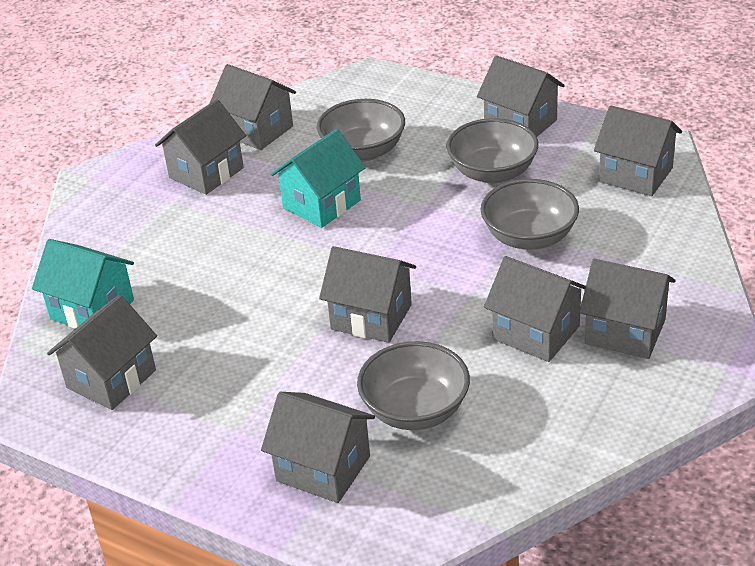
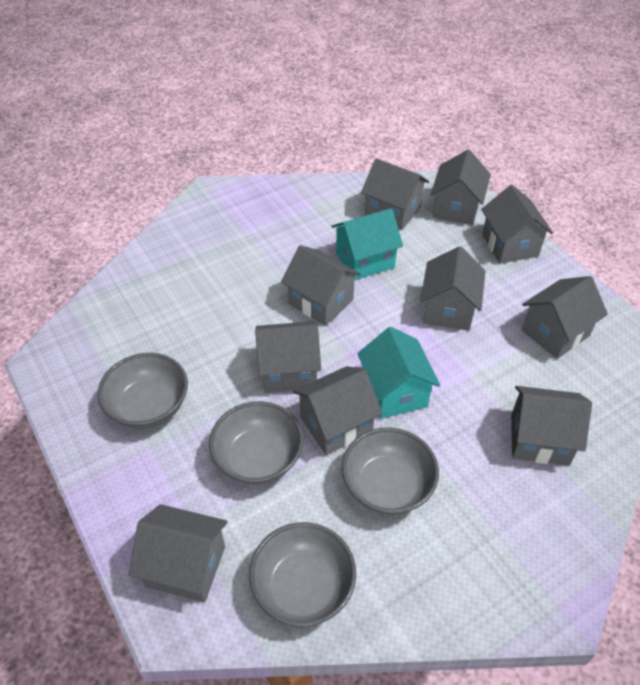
grey house: [47,295,157,410] [155,99,246,195] [209,64,296,150] [261,392,375,503] [319,246,416,343] [477,55,565,136] [484,256,586,362] [580,259,675,359] [594,105,682,196] = 9 -> [129,504,227,602] [255,321,321,393] [281,245,361,326] [293,366,382,455] [361,158,429,230] [420,246,485,331] [431,150,491,225] [481,185,553,264] [511,386,592,466] [522,276,608,359] = 10

